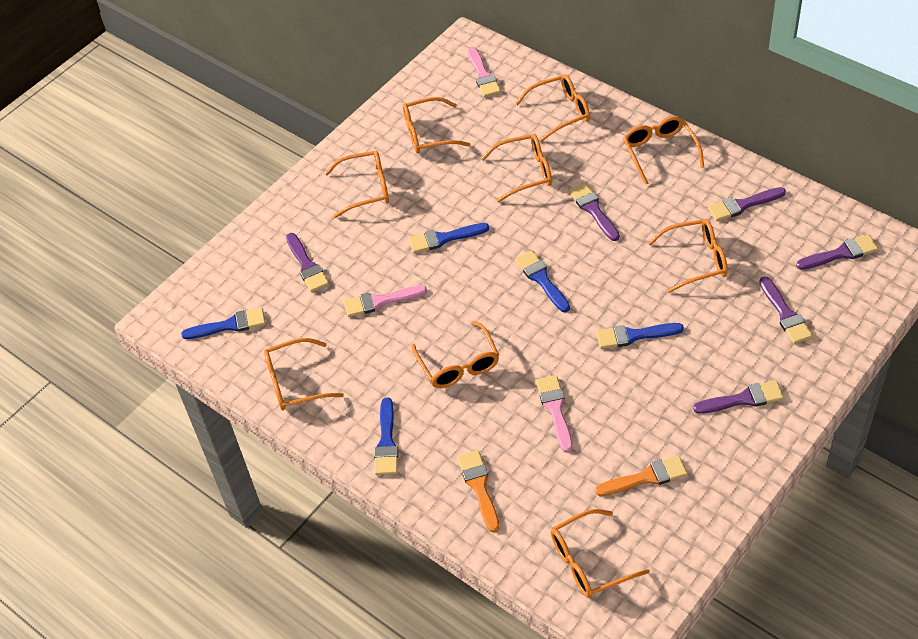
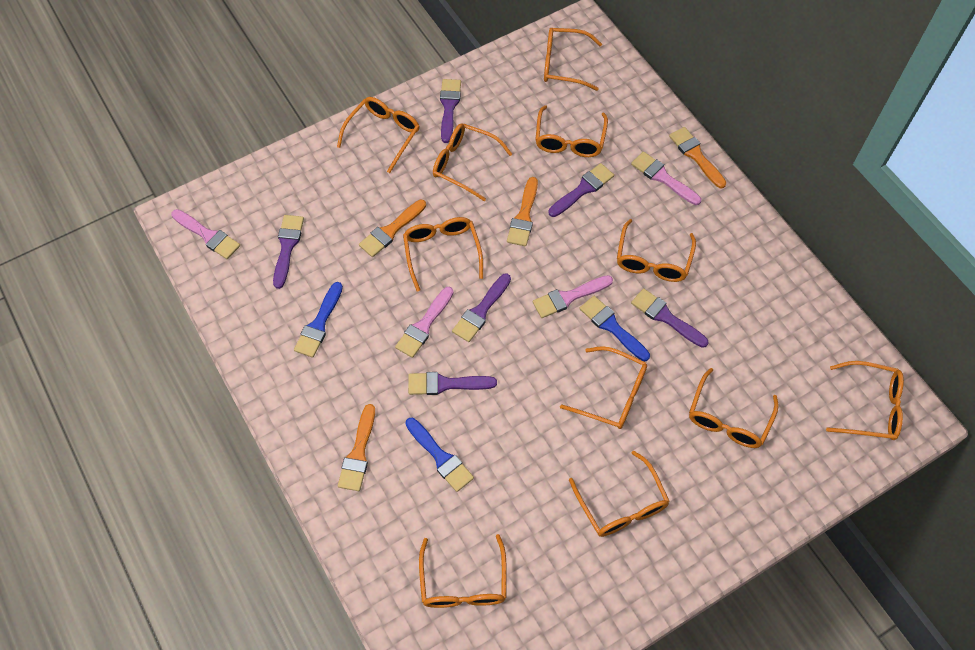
blue brush: [181,308,266,339] [374,398,398,475] [409,223,489,253] [515,251,570,312] [596,323,684,349] = 5 -> [294,282,343,358] [405,418,474,492] [579,296,650,361] = 3
orange brush: [458,450,499,533] [595,456,688,496] = 2 -> [338,404,375,491] [359,200,426,257] [507,177,538,246] [669,127,726,189] = 4
orange glasses: [264,338,344,410] [325,150,389,218] [403,97,471,154] [411,321,499,388] [481,134,552,202] [515,74,590,142] [551,509,650,598] [623,116,704,185] [648,219,728,293] = 9 -> [337,97,420,173] [403,217,483,291] [419,534,507,608] [433,123,512,201] [535,105,608,157] [544,28,602,91] [560,346,647,429] [569,451,670,537] [617,219,696,282] [689,368,779,448] [826,361,904,440] = 11
pink brush: [344,285,427,317] [468,47,501,97] [536,375,573,453] = 3 -> [171,209,240,259] [395,287,454,358] [533,275,613,318] [631,152,701,205] = 4

